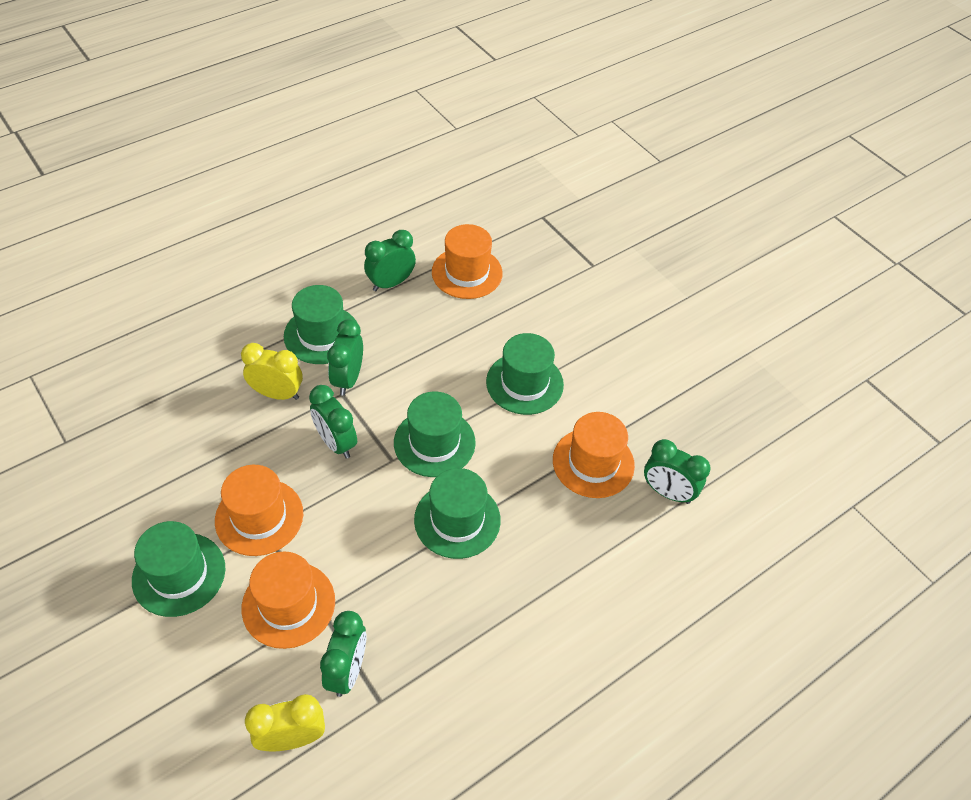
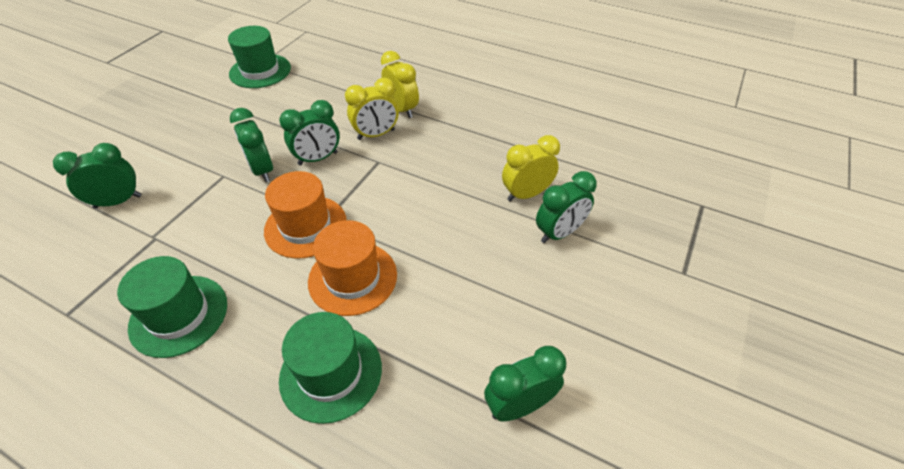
green hat: [132,521,225,617] [284,285,360,364] [394,392,476,477] [414,468,501,559] [486,333,564,415] = 5 -> [117,256,227,358] [228,26,291,88] [279,312,382,424] = 3
orange hat: [215,465,303,556] [241,551,335,649] [432,224,503,299] [553,412,635,498] = 4 -> [264,171,347,258] [308,220,397,316] = 2
yellow clock: [241,343,303,400] [245,694,325,751] = 2 -> [345,78,399,140] [381,51,419,118] [502,135,560,202] = 3

